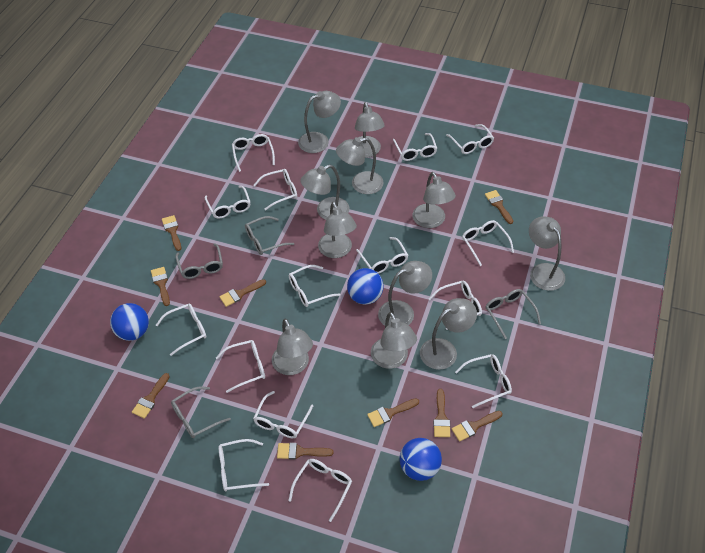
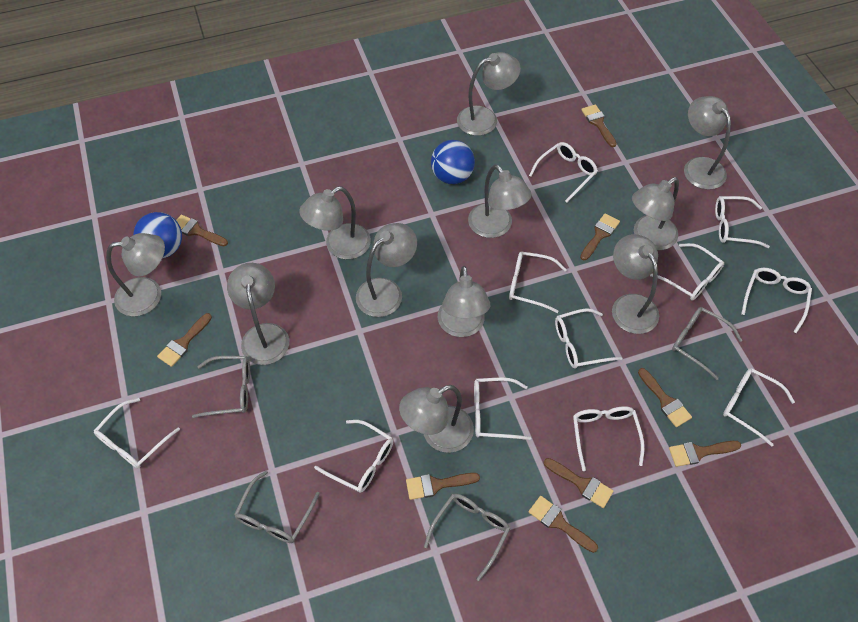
blue ball: [110,303,149,341] [347,268,383,305] [400,438,442,481] = 3 -> [133,212,182,258] [431,140,475,184] = 2
white glasses: [156,304,206,356] [205,186,251,218] [216,340,265,393] [218,439,269,491] [232,134,275,172] [253,391,313,438] [254,169,297,210] [288,459,352,522] [289,265,341,307] [356,237,409,274] [393,133,437,161] [429,281,482,330] [446,124,494,154] [455,354,512,408] [462,220,514,266] = 15 -> [94,398,180,468] [314,420,393,493] [474,377,531,440] [509,251,567,313] [529,142,598,202] [555,308,622,368] [573,406,645,471] [650,243,724,300] [715,196,770,248] [723,368,795,447] [741,268,812,333] = 11

